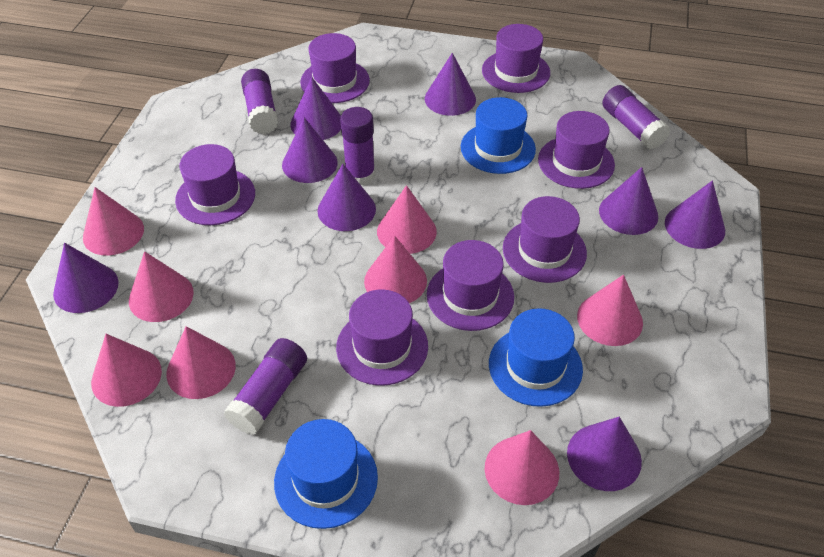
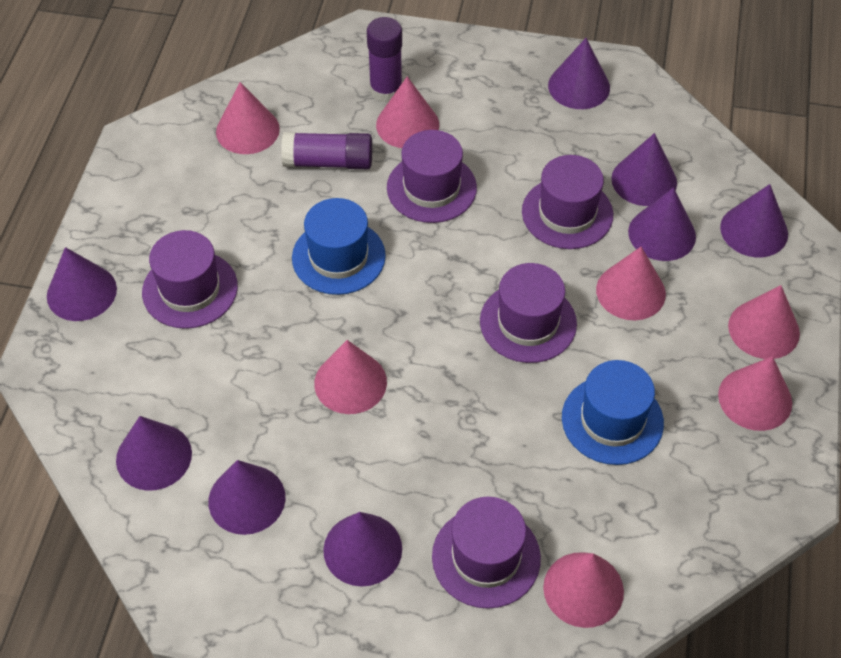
blue hat: [274,419,378,529] [461,97,536,174] [489,308,583,407] = 3 -> [292,198,386,295] [562,360,664,465] = 2
pink cone: [83,187,144,256] [91,334,162,407] [129,251,194,322] [166,326,236,399] [364,235,427,303] [377,185,437,254] [485,430,559,505] [577,275,643,346] = 8 -> [216,82,280,154] [314,340,387,414] [376,76,439,148] [543,552,624,628] [596,247,666,320] [718,356,792,431] [728,285,800,359] = 7
purple glue stick: [224,338,307,435] [241,69,278,134] [340,107,375,185] [602,85,670,149] = 4 -> [281,132,372,169] [367,17,403,103] = 2
purple hat: [175,144,255,225] [300,33,370,103] [336,289,428,386] [427,240,514,331] [482,24,550,93] [503,196,587,283] [538,111,615,189] = 7 -> [142,230,238,329] [387,130,477,223] [432,497,541,609] [480,263,577,363] [522,155,613,249] = 5

